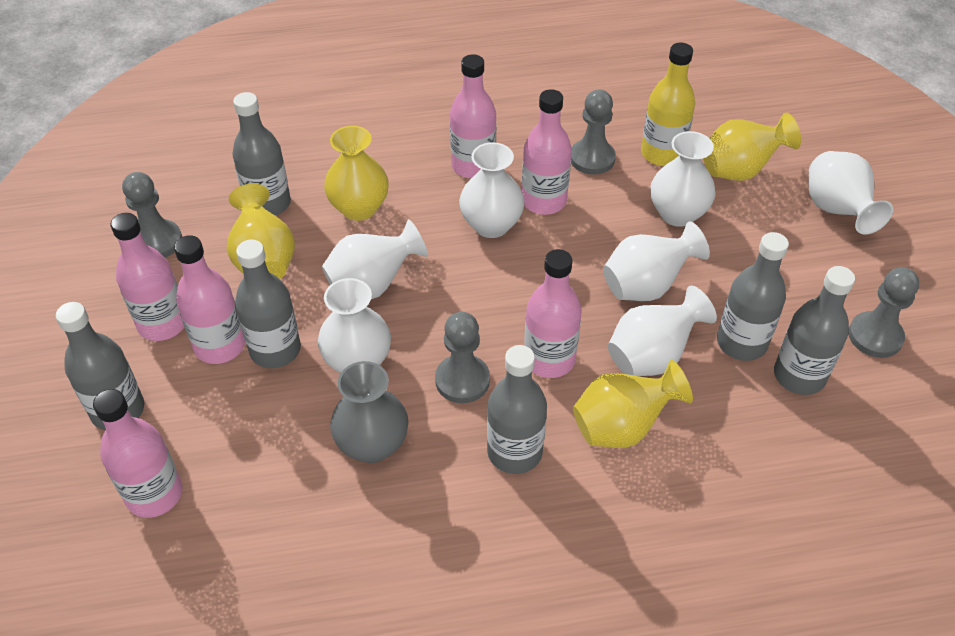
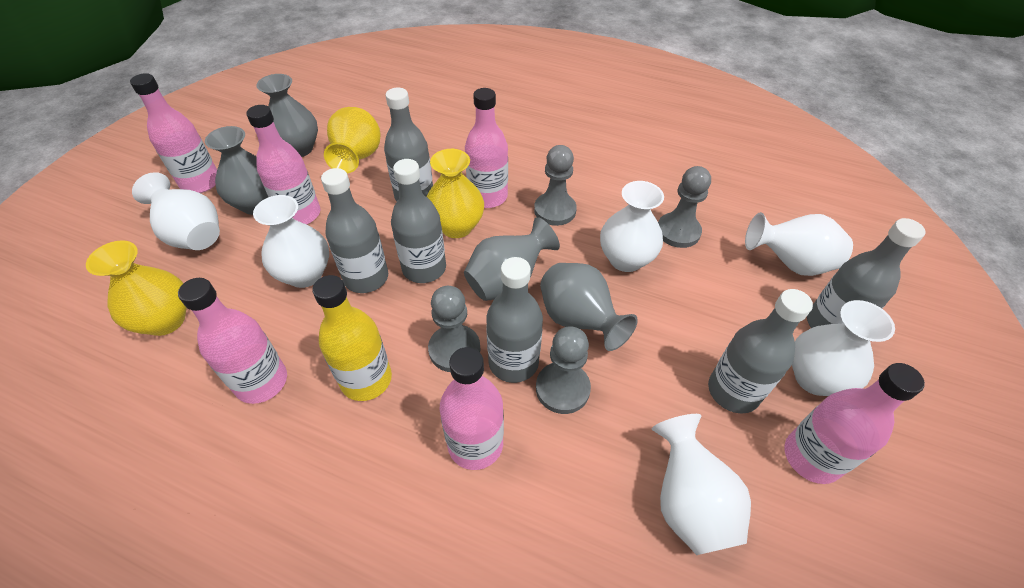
grey vase: [330,361,408,463] = 1 -> [205,126,268,215] [256,74,318,157] [464,217,560,301] [540,263,638,351] = 4
white vase: [318,278,391,373] [322,219,428,299] [459,142,525,238] [603,221,710,301] [608,285,717,376] [650,131,716,227] [809,151,893,234] = 7 -> [132,172,220,250] [253,195,329,288] [600,181,664,272] [652,414,751,555] [745,212,853,276] [792,300,895,396] = 6
yellow vase: [226,184,295,279] [324,126,389,221] [573,360,693,448] [703,113,801,181] = 4 -> [86,240,187,336] [324,107,381,173] [427,149,484,238] = 3

